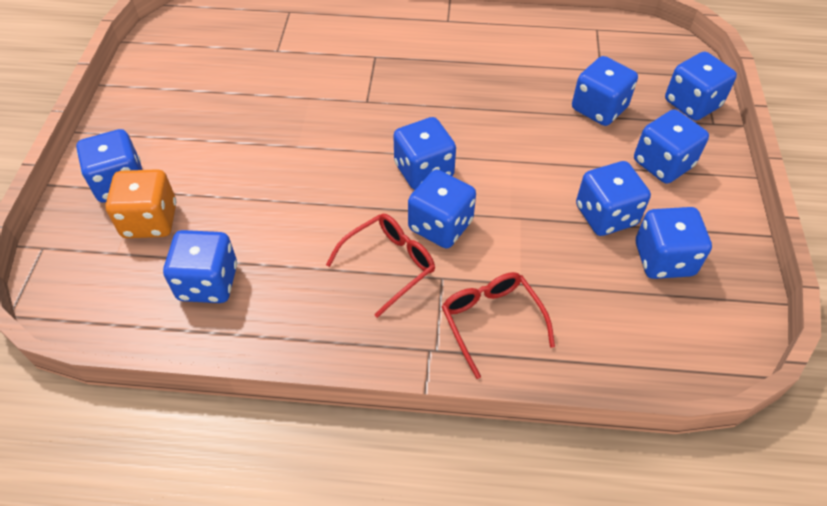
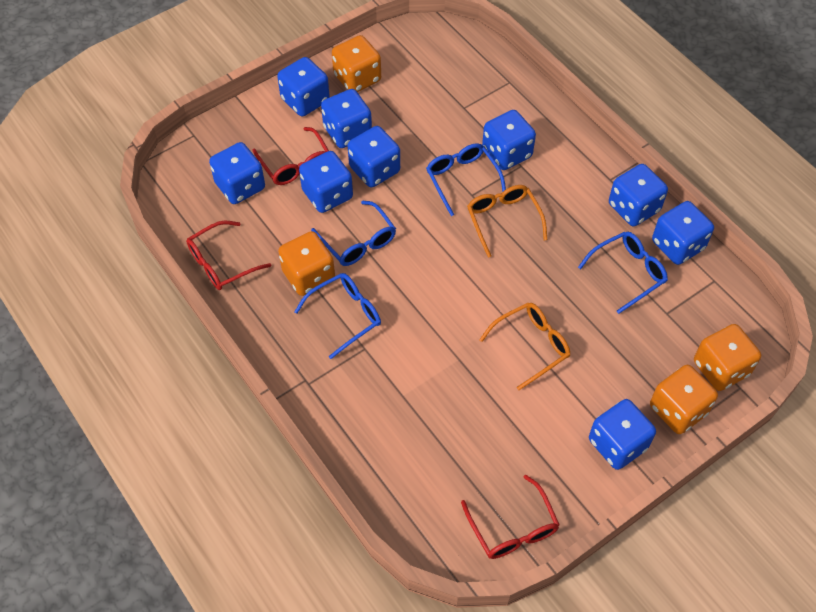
blue glasses: none = 0 -> [294,273,381,359] [311,201,396,266] [426,144,506,216] [578,232,668,314] = 4
orange dice: [106,169,176,238] = 1 -> [278,231,335,296] [332,35,381,92] [650,365,718,434] [694,324,761,391] = 4
orange glasses: none = 0 -> [467,185,547,258] [479,303,570,390] = 2
red glasses: [326,214,435,318] [442,272,555,379] = 2 -> [186,220,271,290] [252,127,329,185] [461,475,560,559] = 3

